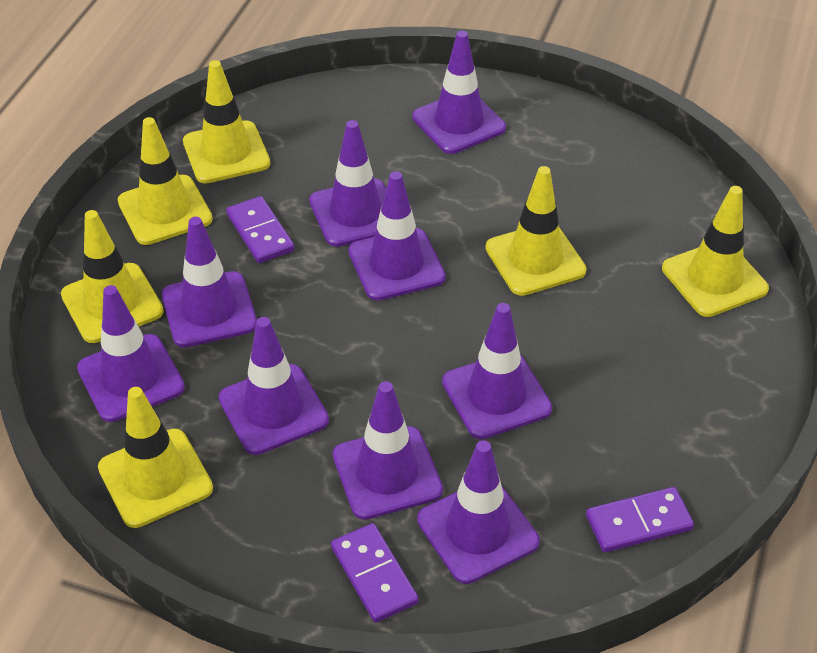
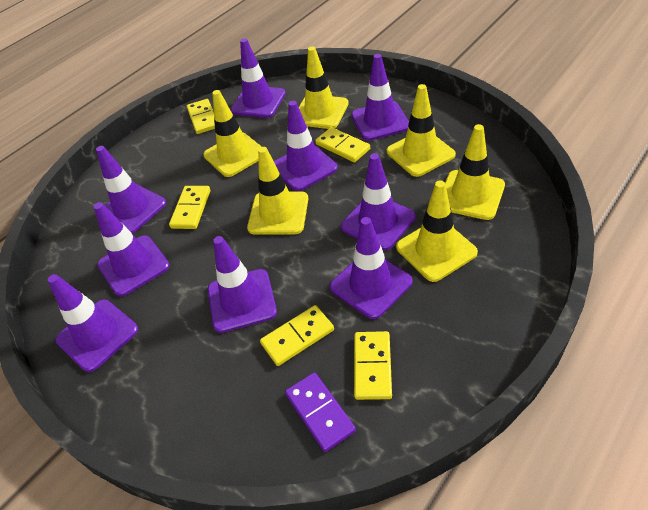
purple domino: [226,196,295,263] [331,523,419,623] [586,487,694,552] = 3 -> [285,372,356,452] = 1
yellow domino: none = 0 -> [169,186,210,229] [187,99,215,134] [260,305,334,366] [315,127,370,163] [354,331,392,400] = 5

